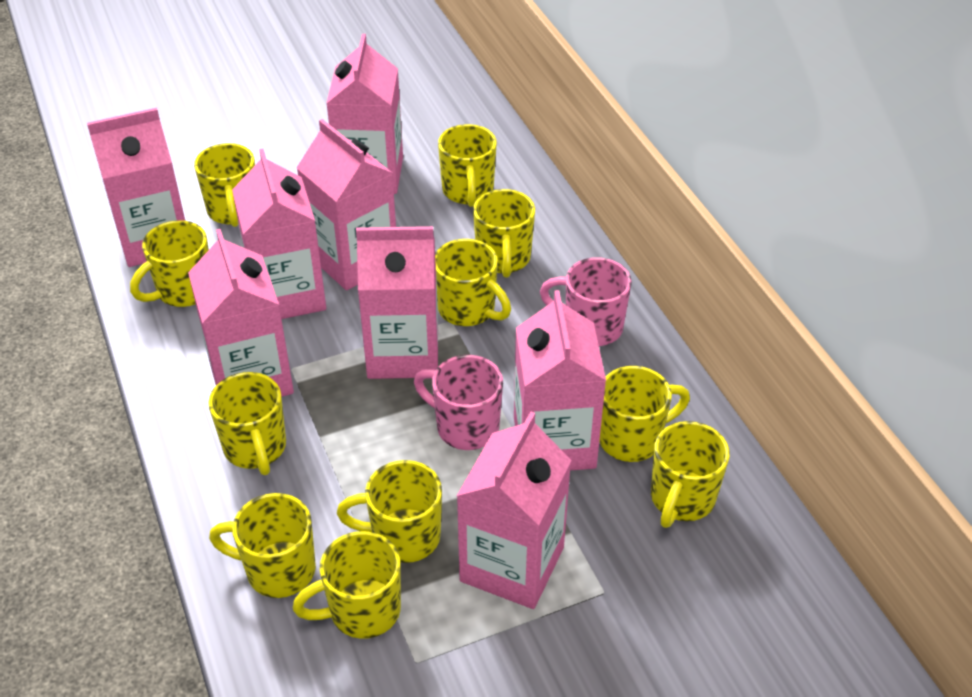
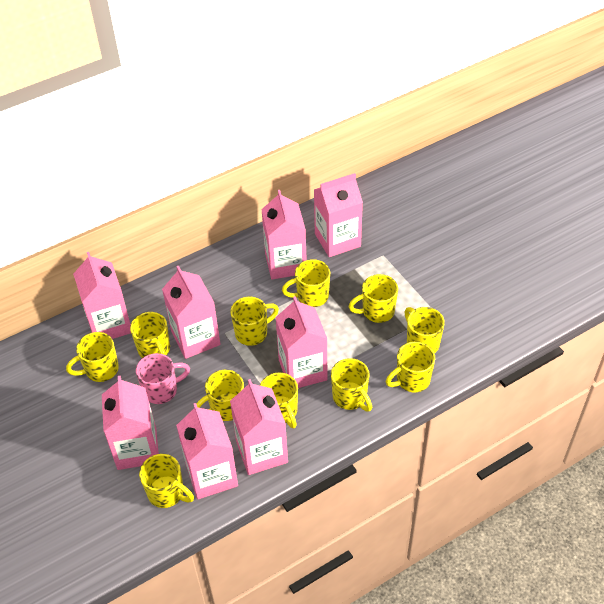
pink mug: [414,355,503,450] [540,257,632,346] = 2 -> [136,353,190,404] = 1

